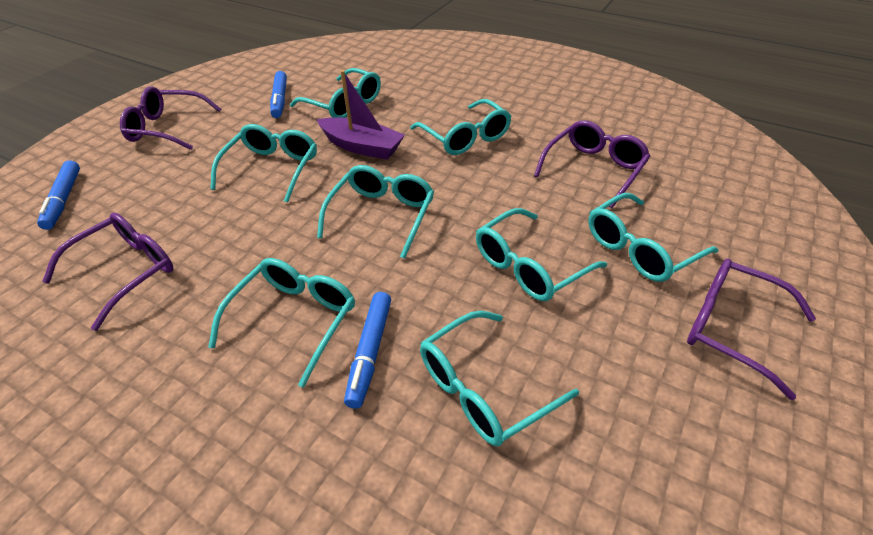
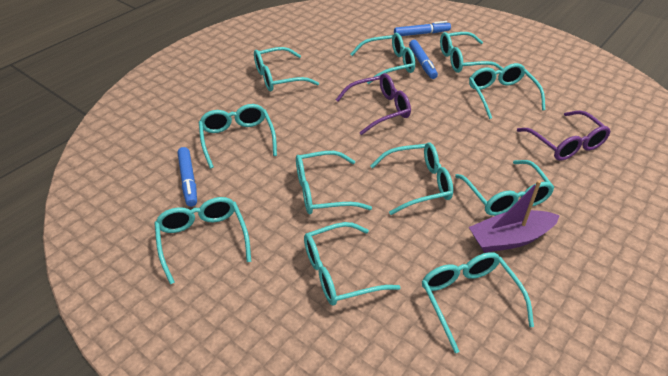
purple glasses: [42,213,173,331] [120,86,221,150] [534,120,650,208] [687,259,816,400] = 4 -> [336,73,411,135] [517,111,611,161] = 2
turquoise glasses: [208,258,355,388] [210,124,317,203] [290,68,381,118] [317,165,434,259] [410,99,512,155] [420,310,579,446] [476,208,607,301] [588,193,719,282] = 8 -> [154,197,251,284] [199,104,277,169] [254,47,319,92] [296,151,372,214] [304,222,401,306] [351,33,415,84] [370,142,453,215] [421,252,534,353] [440,32,503,73] [455,160,555,216] [469,63,545,119] = 11

